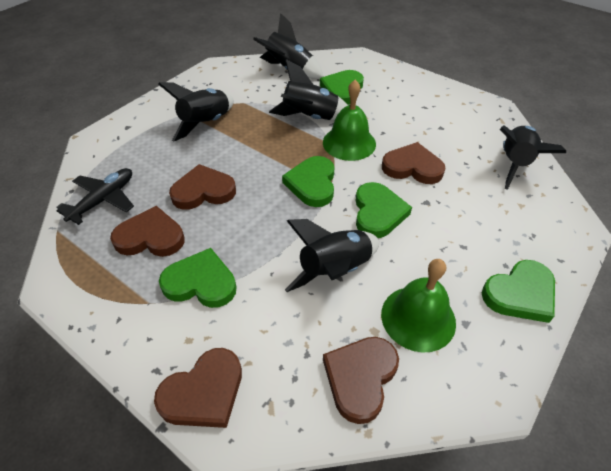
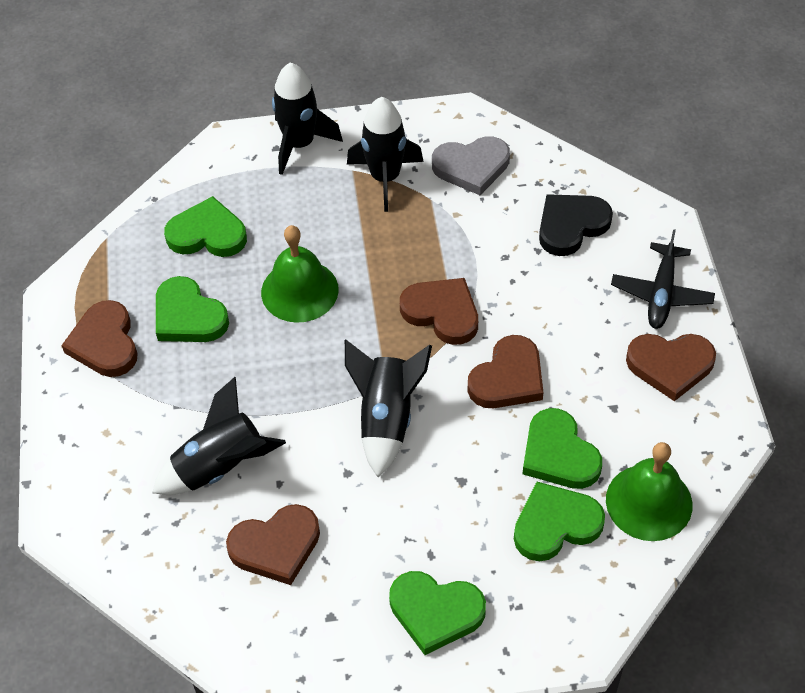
black heart: none = 0 -> [539,194,613,256] = 1
black rocket: [158,82,234,142] [253,13,324,79] [269,59,348,120] [285,219,379,292] [500,125,566,190] = 5 -> [152,377,286,495] [272,62,343,175] [345,340,432,477] [347,97,424,212] = 4
grey heart: none = 0 -> [432,136,510,195] = 1

